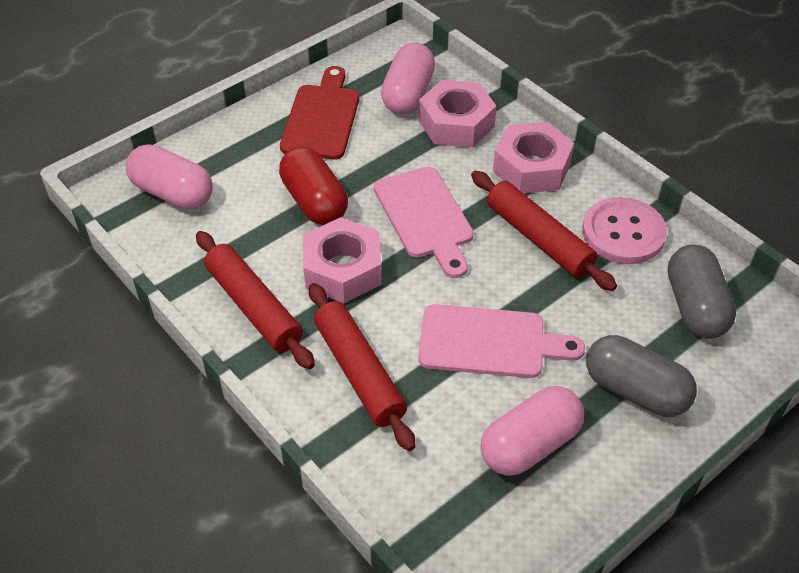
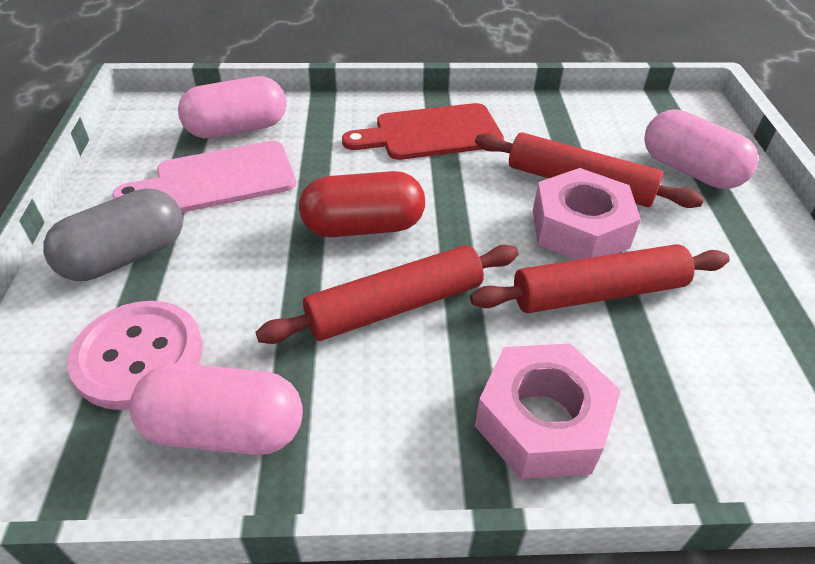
grey capsule: [586,335,697,417] [668,245,736,339] = 2 -> [43,188,183,281] = 1
pink cutting board: [374,167,474,278] [419,304,585,378] = 2 -> [112,141,296,213] = 1
pink nut: [303,217,382,303] [419,80,497,148] [493,122,574,193] = 3 -> [475,344,621,479] [533,168,641,260] = 2

